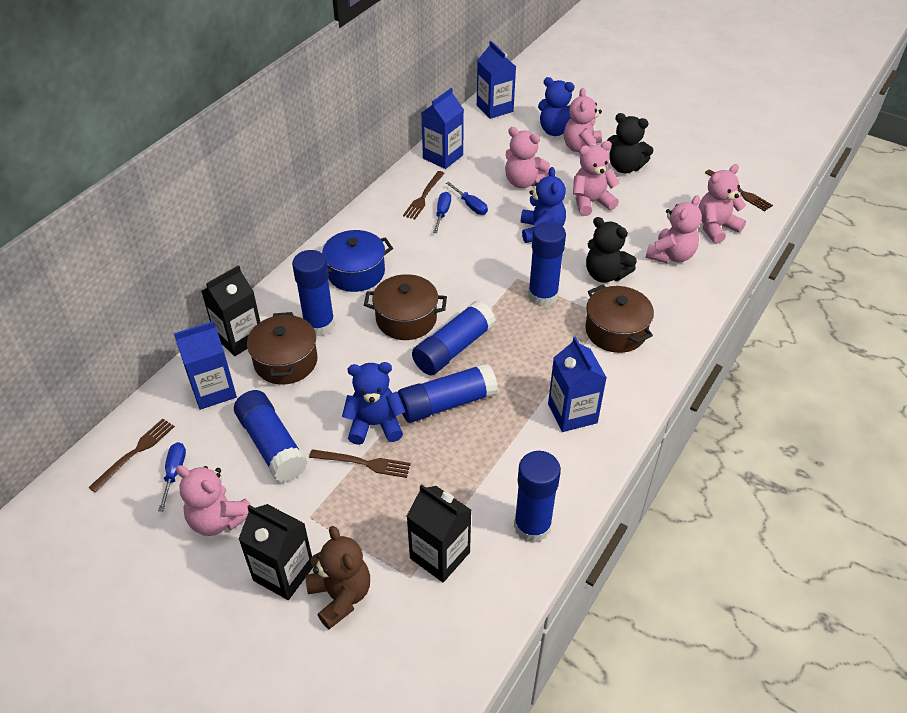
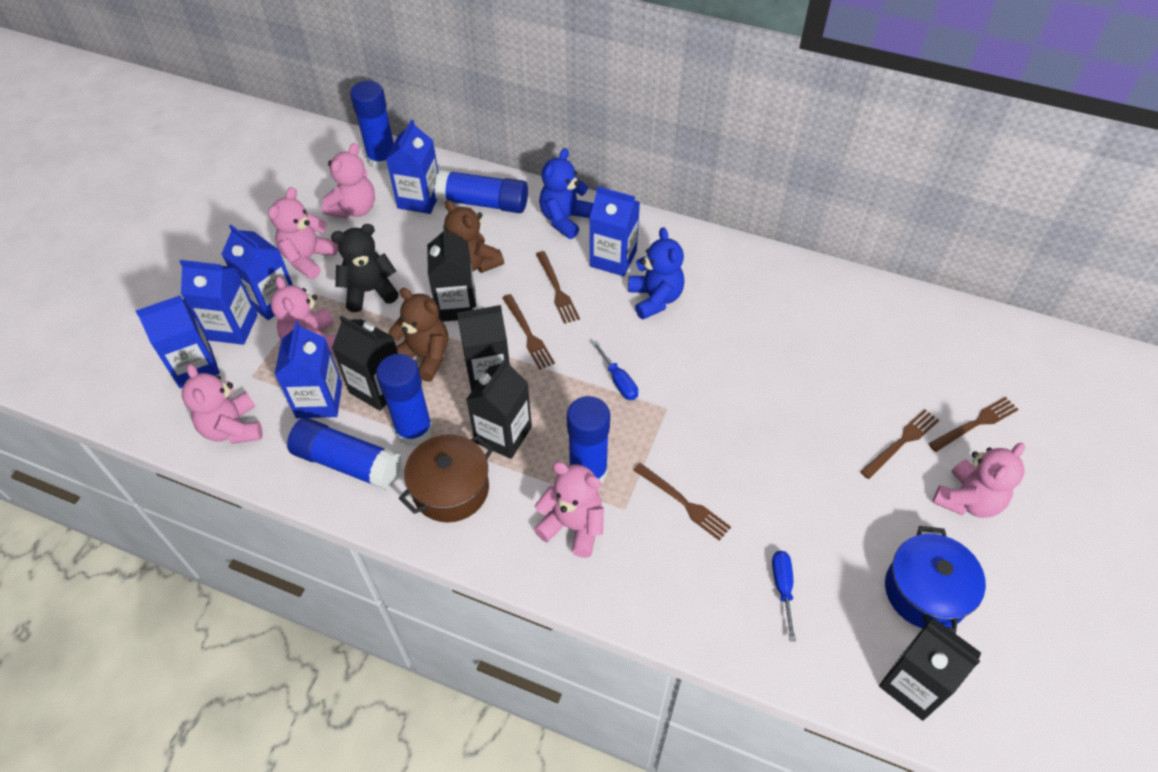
black carton: [201,265,260,356] [238,504,313,600] [407,484,471,582] = 3 -> [332,316,398,411] [427,225,476,322] [457,305,510,391] [466,358,532,459] [879,617,981,721] = 5
black teddy bear: [586,217,637,283] [607,113,654,173] = 2 -> [331,224,399,312] = 1
blue carton: [174,321,237,410] [421,88,464,169] [477,41,516,119] [548,336,607,432] = 4 -> [136,296,220,388] [179,260,258,345] [222,225,293,320] [275,321,342,418] [386,119,438,214] [590,186,640,276] = 6
blue glue stick: [234,390,307,482] [292,250,335,336] [398,363,498,423] [412,300,496,375] [514,451,561,543] [528,221,566,306] = 6 -> [287,418,402,490] [350,81,394,170] [376,354,433,446] [435,169,528,213] [567,396,610,483] = 5
blue screwdriver: [158,442,186,511] [433,192,451,233] [446,182,488,215] = 3 -> [592,341,638,400] [772,551,796,641] = 2
blue teddy bear: [342,362,405,445] [521,167,566,243] [538,77,575,136] = 3 -> [539,148,593,239] [628,227,684,319] = 2
brown fork: [88,419,175,493] [309,449,411,478] [403,171,445,219] [705,169,773,212] = 4 -> [502,294,555,370] [536,251,580,324] [633,463,731,541] [860,409,939,479] [928,397,1019,452] = 5
brown pot: [247,312,318,384] [364,274,447,340] [585,285,654,353] = 3 -> [399,434,494,523] = 1
brown teddy bear: [305,526,370,629] = 1 -> [388,288,448,382] [444,200,504,273] = 2

